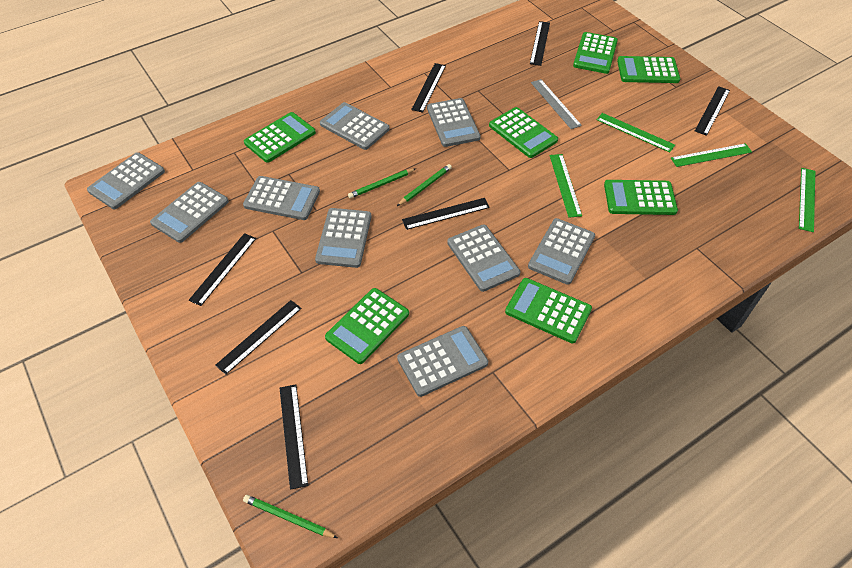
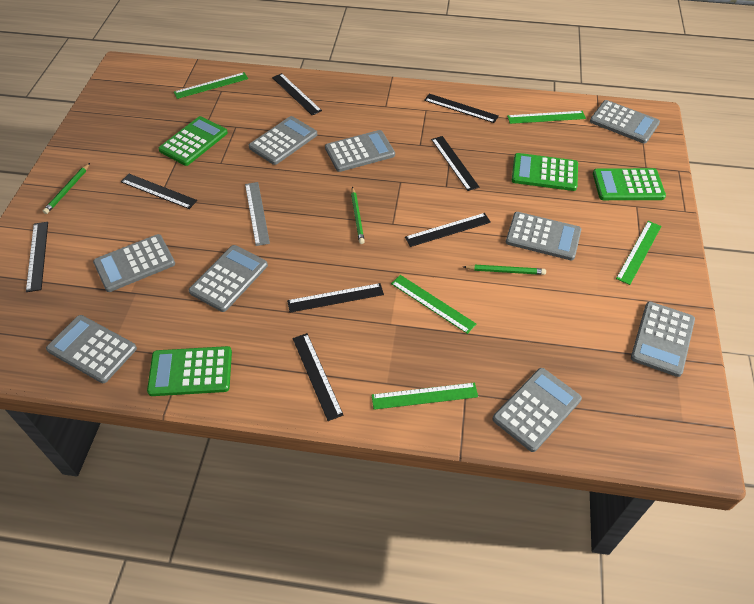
black ruler: [189,233,256,306] [215,300,302,375] [280,384,308,490] [402,198,490,230] [411,63,446,113] [530,21,550,66] [695,86,730,136] = 7 -> [26,222,48,292] [121,174,197,209] [272,73,322,116] [287,283,384,313] [293,333,343,421] [405,213,491,247] [424,94,499,123] [431,136,479,191] = 8
green calculator: [244,112,316,163] [325,288,409,364] [489,107,558,158] [505,278,592,343] [573,32,618,74] [604,180,678,215] [617,56,680,83] = 7 -> [147,346,232,396] [158,116,228,166] [512,153,578,191] [593,168,666,200] = 4
green ruler: [550,154,582,218] [597,113,675,152] [671,143,752,167] [799,168,815,232] = 4 -> [174,72,248,99] [371,383,478,410] [391,275,476,334] [507,111,586,124] [616,221,661,285] = 5

